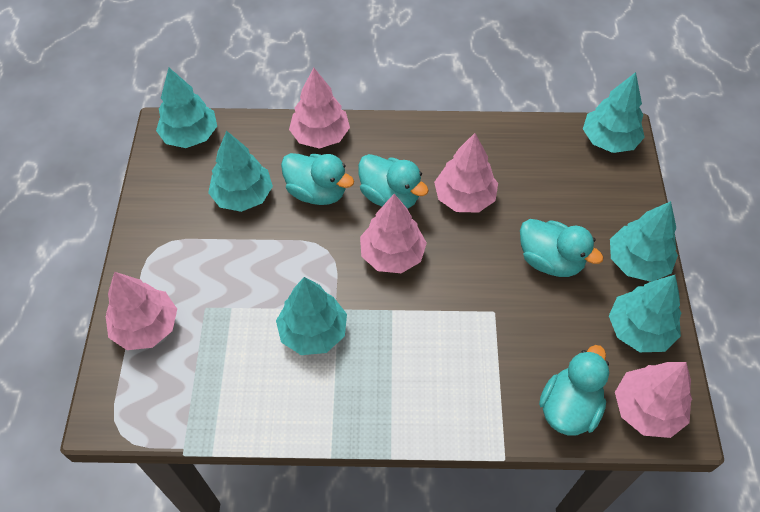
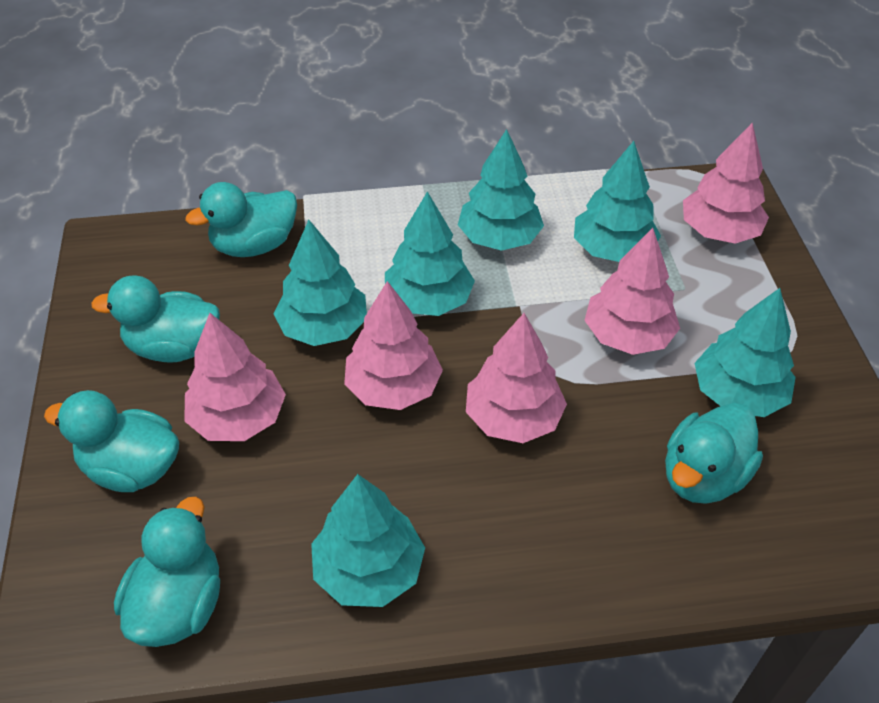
turquoise duck: [281,153,354,205] [358,154,429,209] [520,219,604,277] [539,345,609,436] = 4 -> [44,390,179,492] [91,276,220,363] [114,497,220,647] [186,182,297,257] [665,403,763,504] = 5

